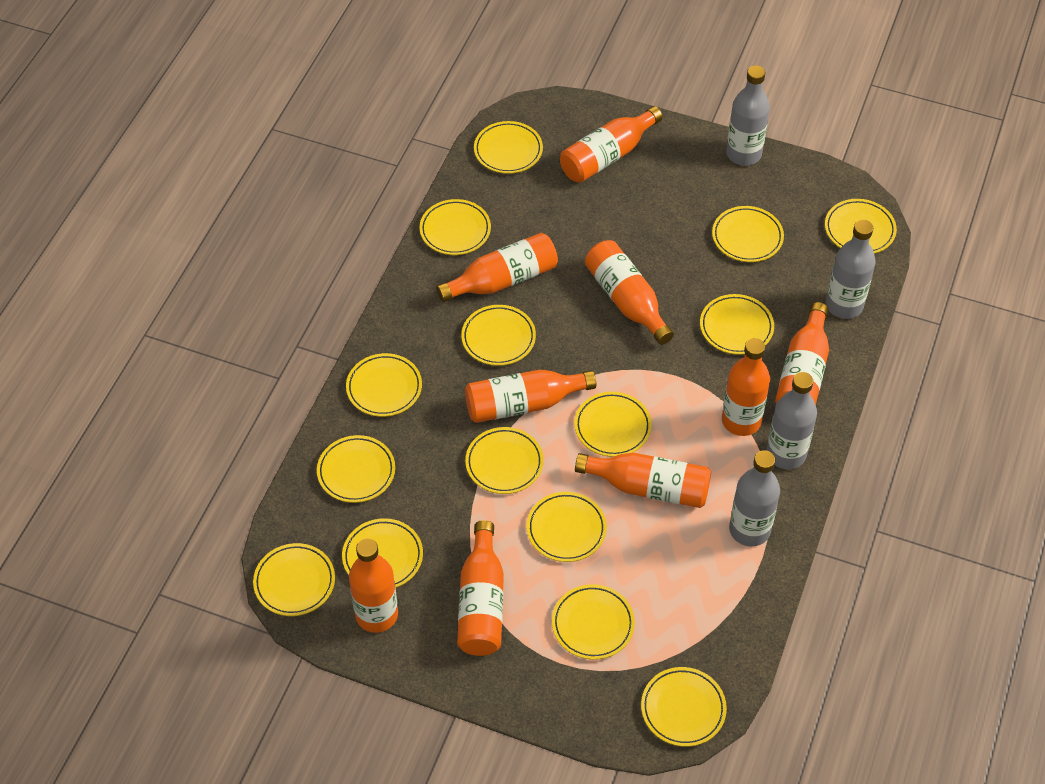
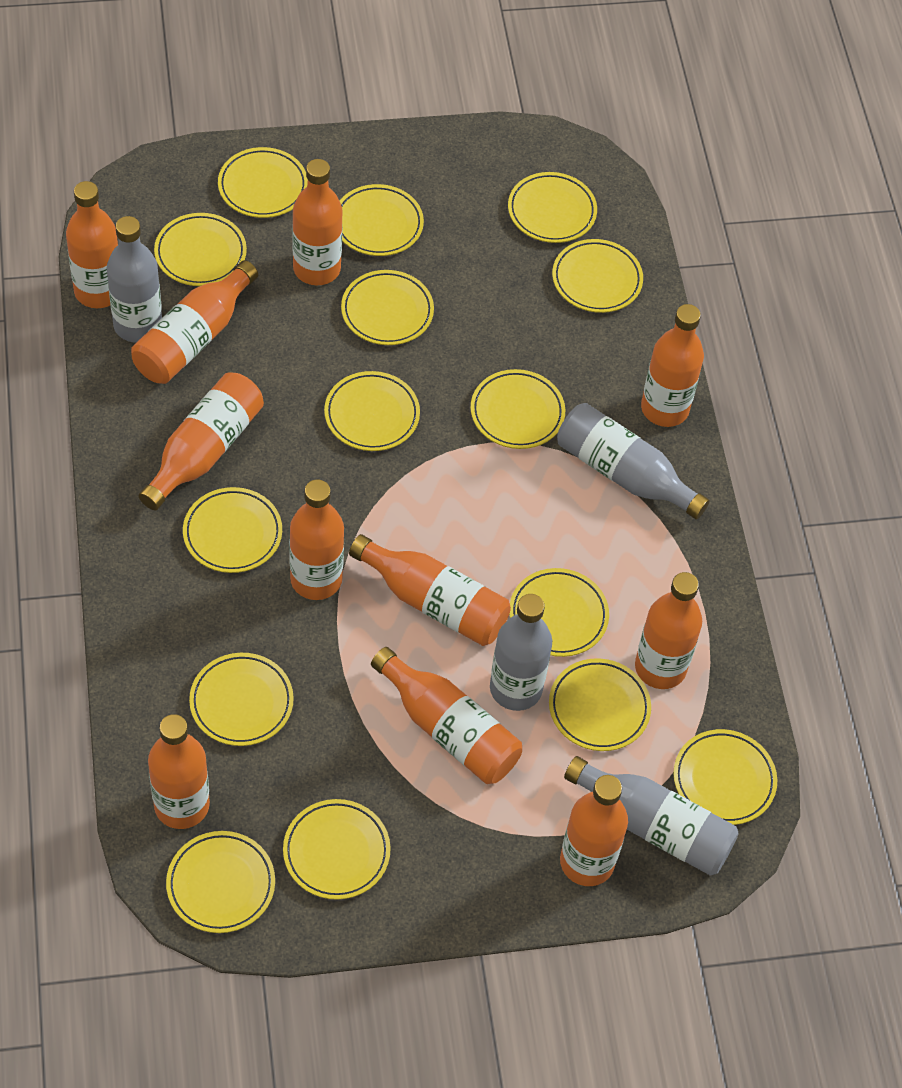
orange bottle: [349,538,398,633] [436,233,558,302] [457,520,504,656] [465,370,596,423] [560,106,663,183] [575,453,711,508] [585,240,674,345] [722,338,770,436] [775,302,829,405] = 9 -> [66,181,118,308] [131,260,258,384] [138,373,264,510] [148,714,210,829] [289,480,344,600] [292,159,342,285] [349,534,511,646] [371,647,522,784] [560,775,628,886] [635,572,702,689] [641,304,704,427] = 11

